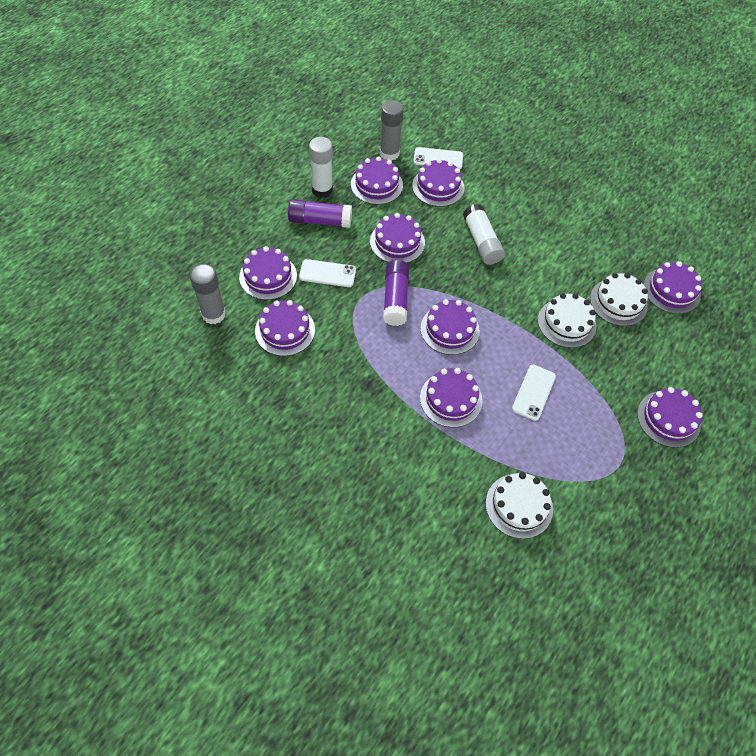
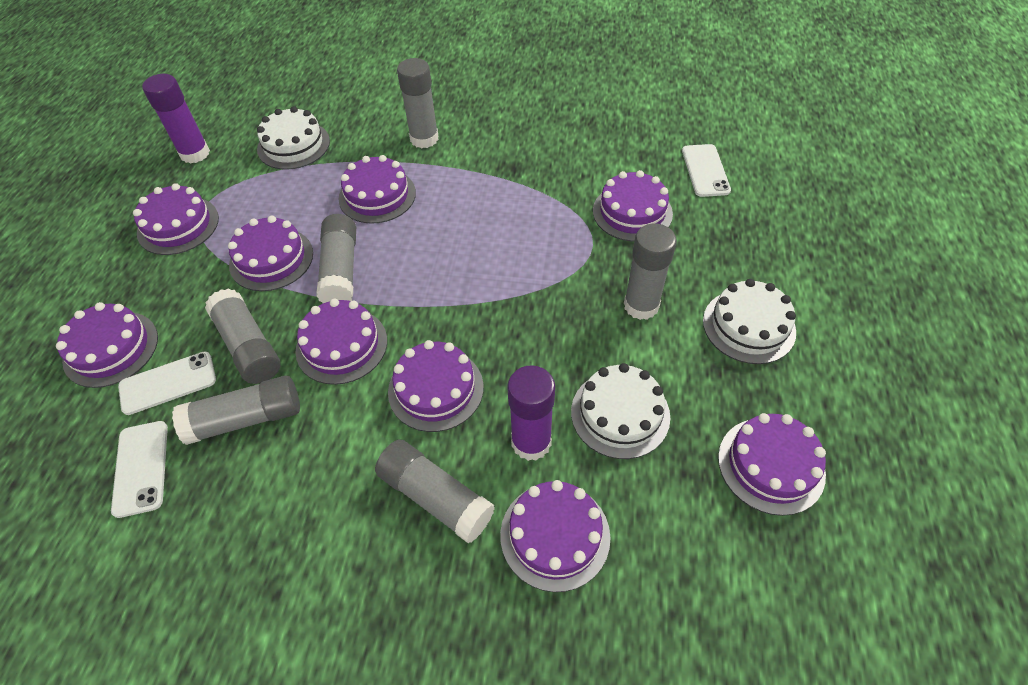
grey glue stick: [190,264,226,324] [380,100,404,161] = 2 -> [172,375,300,445] [205,288,280,384] [316,214,356,303] [375,440,495,543] [397,58,439,148] [624,224,677,320] = 6
white glue stick: [309,137,333,198] [463,204,505,265] = 2 -> none = 0

